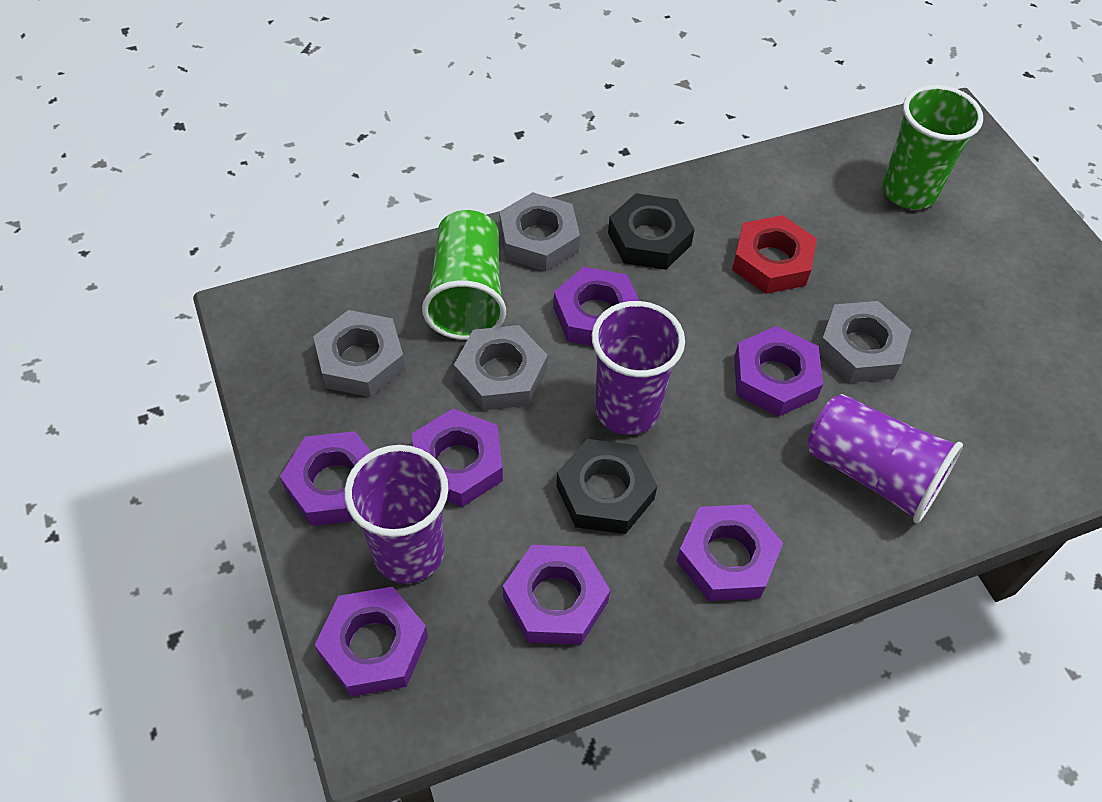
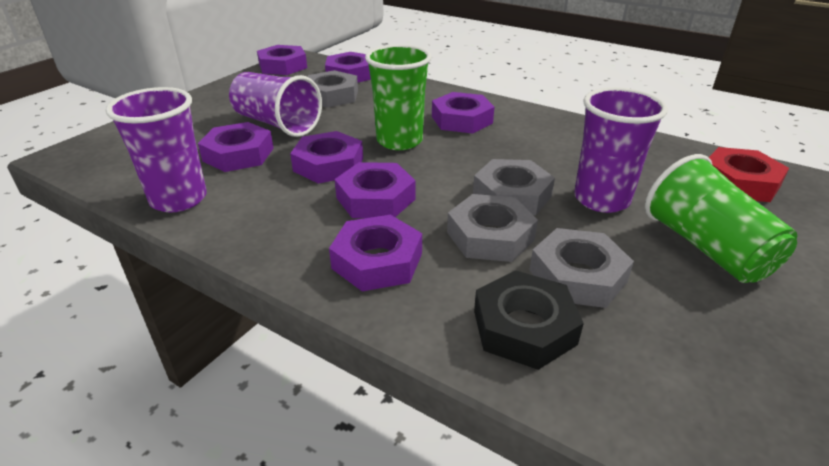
black nut: [556,439,657,534] [608,193,695,270] = 2 -> [474,270,584,370] = 1

